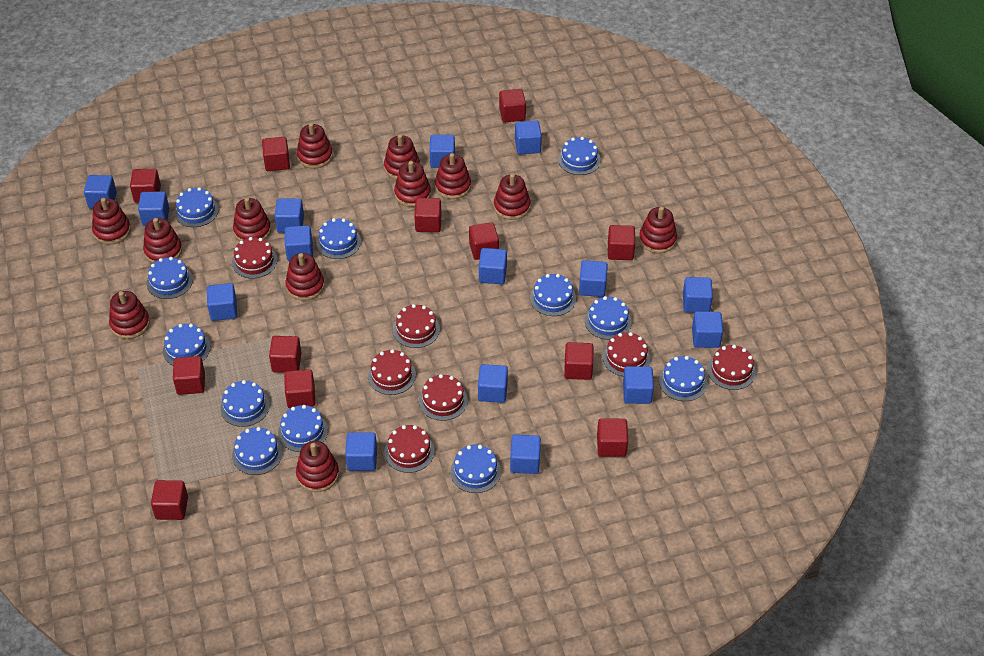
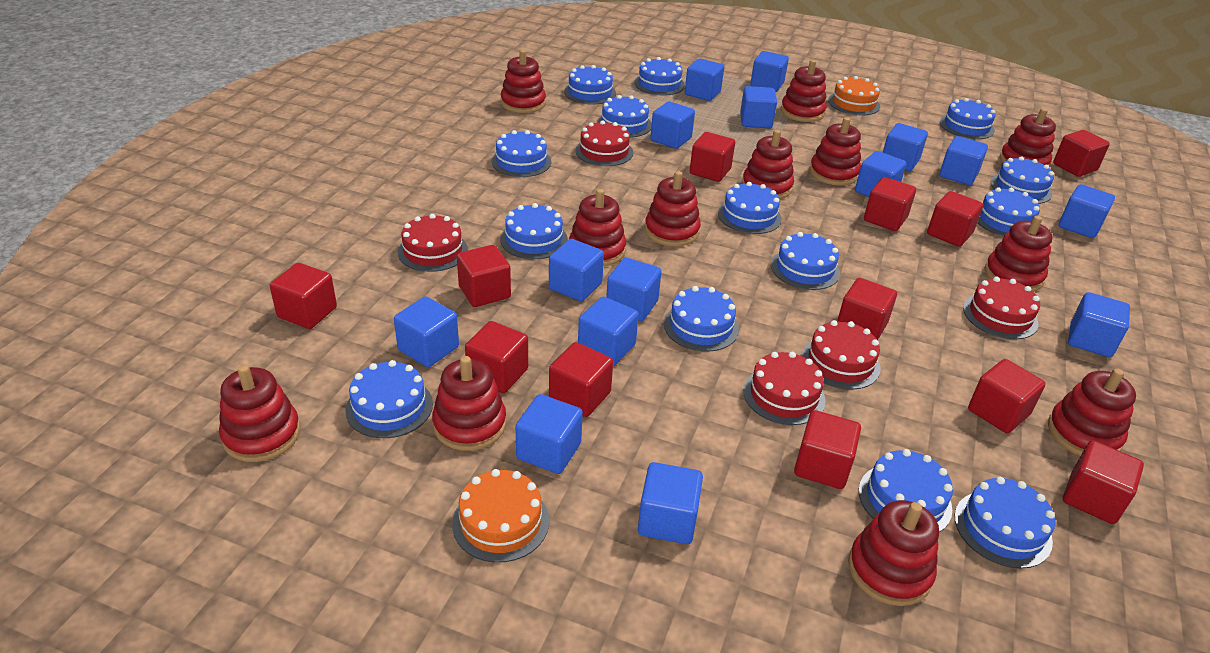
blue cake: [147,257,193,299] [163,324,211,365] [174,187,219,227] [220,380,270,427] [232,427,283,475] [278,405,328,452] [316,218,361,259] [450,445,501,493] [530,274,576,316] [558,137,601,175] [585,296,632,340] [659,356,707,401] = 12 -> [346,360,433,438] [492,130,551,177] [500,203,568,259] [564,65,616,105] [597,95,652,138] [634,57,685,96] [664,286,739,352] [718,182,782,234] [771,232,840,290] [859,449,953,532] [940,98,996,139] [955,477,1055,569] [977,187,1040,237] [990,156,1054,204] = 14
orange cake: none = 0 -> [452,469,549,563] [828,76,880,115] = 2
red cake: [232,237,277,278] [368,349,416,395] [384,425,435,473] [393,304,440,348] [419,374,468,421] [603,332,650,377] [707,345,756,390] = 7 -> [398,214,468,272] [575,120,633,166] [743,352,826,425] [802,320,881,390] [963,277,1040,339] = 5

